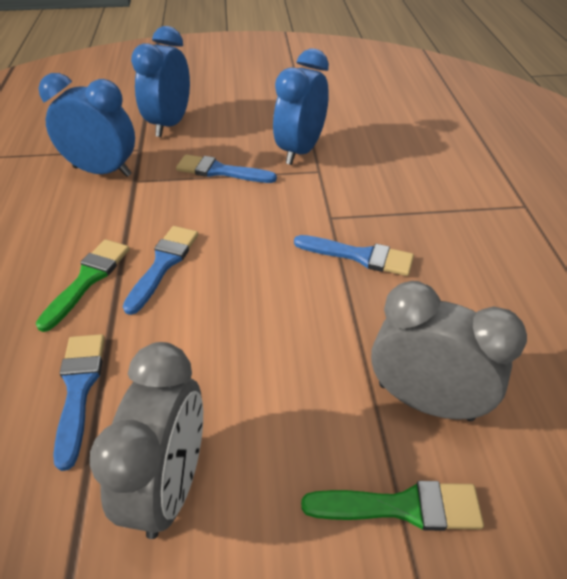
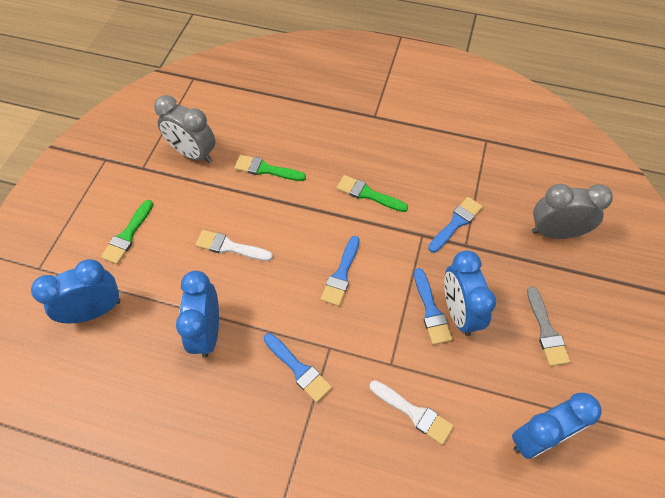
blue clock: [38,73,135,177] [131,26,190,137] [273,48,329,165] = 3 -> [31,259,121,324] [176,271,219,358] [444,250,496,336] [512,393,602,459] = 4
green brush: [36,239,130,332] [301,481,484,531] = 2 -> [101,200,153,264] [234,155,306,181] [336,175,408,212] = 3
grey brush: none = 0 -> [527,286,570,366] = 1
white brush: none = 0 -> [195,230,273,261] [369,380,454,445] = 2

